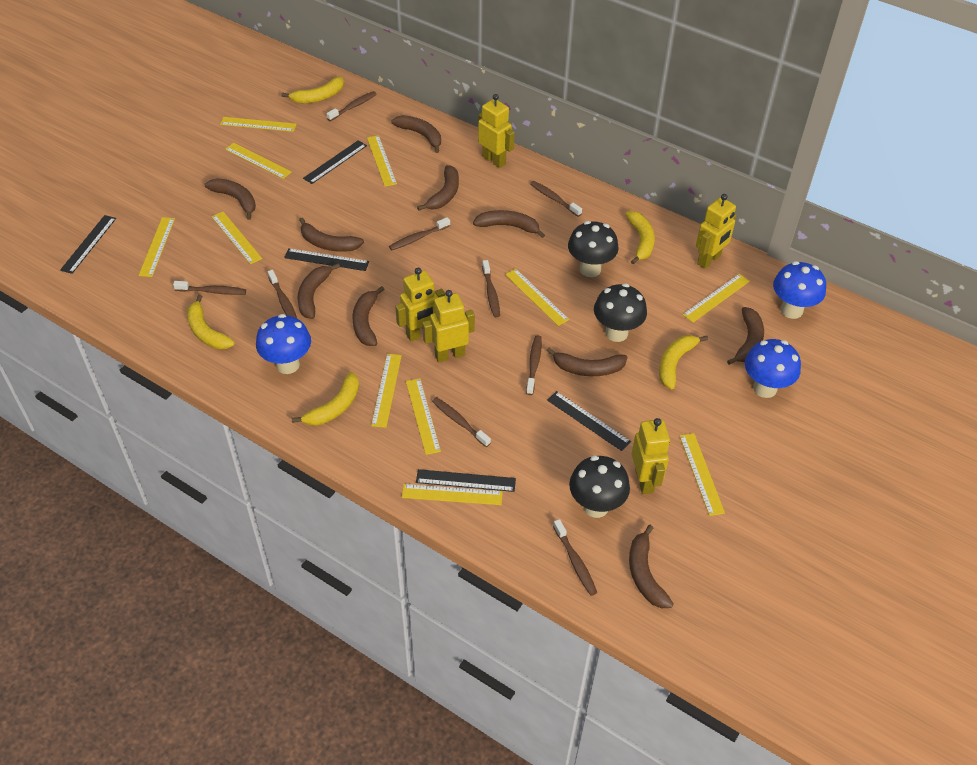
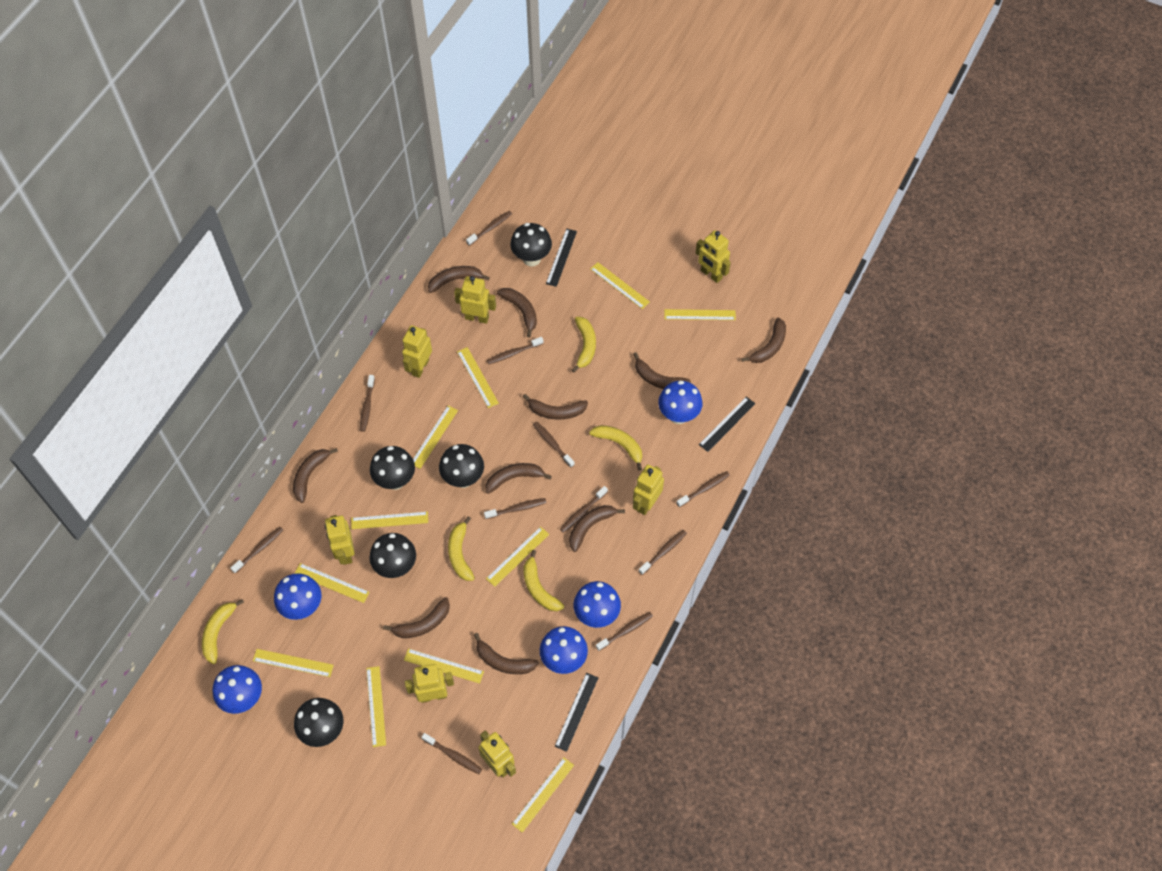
black mushroom: [568,221,619,277] [569,455,630,518] [594,283,647,342] = 3 -> [294,698,344,747] [369,533,416,578] [370,446,415,490] [439,444,484,488] [510,223,552,267] = 5
black ruler: [60,215,116,274] [284,248,369,271] [303,140,367,184] [416,469,516,492] [547,391,631,451] = 5 -> [546,229,577,287] [555,673,598,752] [699,397,755,452] = 3
blue mushroom: [256,314,311,374] [745,339,801,398] [773,261,826,319] = 3 -> [212,665,262,714] [274,573,321,620] [540,626,588,674] [574,581,621,628] [658,381,703,424] = 5
brown toothbrush: [173,281,246,295] [268,270,297,318] [327,91,377,121] [389,217,450,251] [432,397,491,447] [482,260,500,317] [526,335,542,395] [530,181,582,217] [553,519,597,596] = 9 -> [231,527,283,574] [360,375,375,432] [422,733,482,774] [466,211,512,246] [484,498,546,519] [487,337,544,364] [533,421,575,468] [560,486,608,533] [596,612,653,651] [639,530,687,575] [676,471,730,507] = 11
yellow robot: [395,268,445,341] [422,290,475,363] [478,94,515,168] [632,418,670,494] [696,194,736,269] = 5 -> [325,515,355,565] [402,325,432,378] [405,664,454,703] [454,276,496,324] [478,730,516,778] [633,464,664,515] [696,230,731,283] = 7

